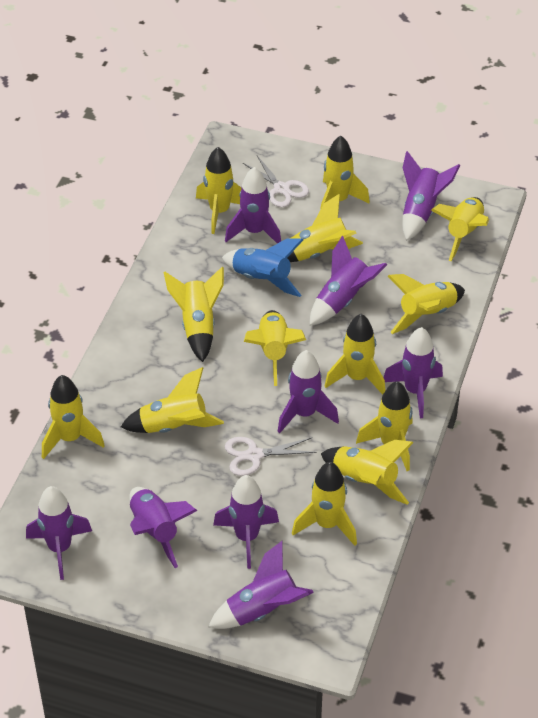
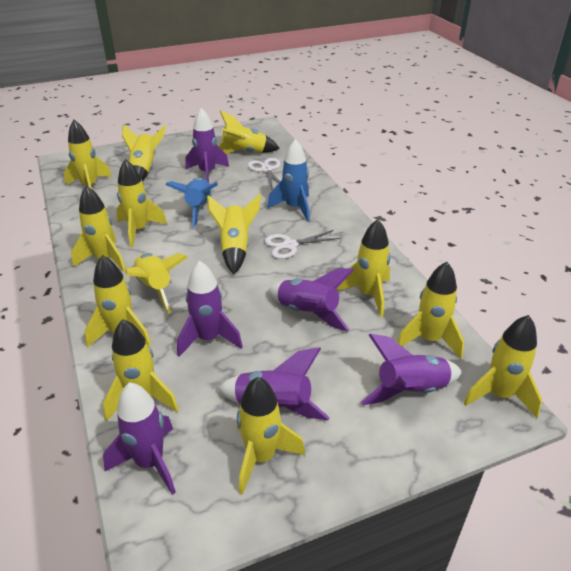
blue rocket: [222,238,303,297] = 1 -> [165,178,218,227] [267,139,310,222] = 2
purple rocket: [26,486,92,580] [129,487,197,568] [208,541,314,629] [213,475,279,569] [225,167,281,244] [277,350,339,433] [310,236,387,325] [384,327,443,418] [402,151,460,241] = 9 -> [103,382,176,495] [177,261,243,357] [185,108,229,182] [218,347,330,420] [268,268,354,332] [361,334,462,405] = 6

